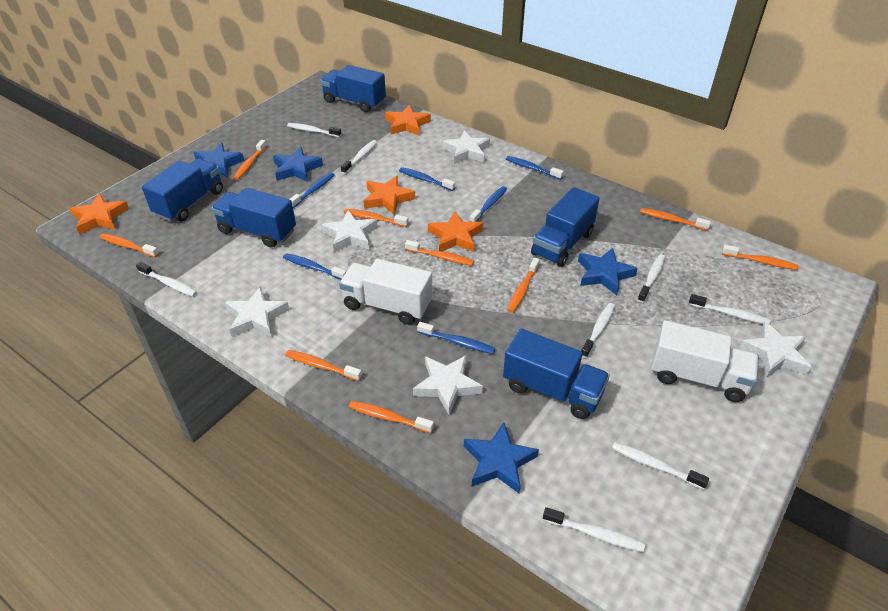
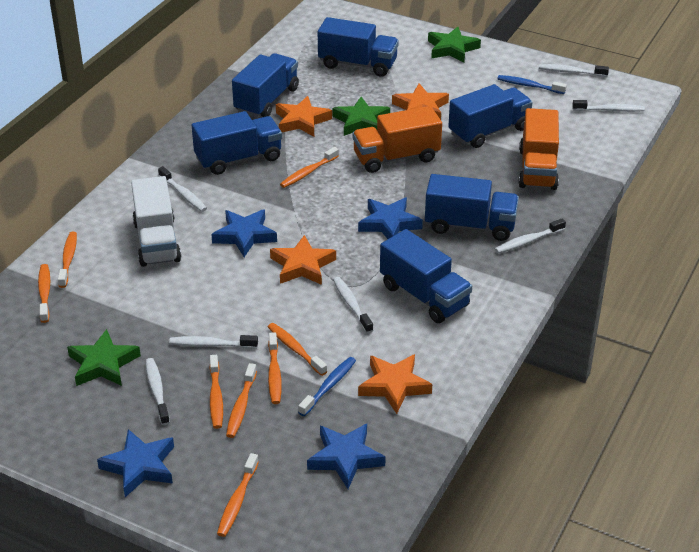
blue toothbrush: [283,253,346,280] [290,172,335,208] [399,167,455,191] [417,322,495,354] [469,186,507,222] [506,156,564,180] = 6 -> [298,357,356,416] [497,75,567,94] = 2
blue truck: [142,159,223,222] [211,188,296,248] [320,65,386,112] [503,329,610,419] [531,187,600,267] = 5 -> [192,111,282,175] [232,53,299,117] [318,17,399,77] [380,229,472,323] [425,174,519,241] [448,84,533,148] = 6
green star: none = 0 -> [67,329,141,386] [332,97,390,136] [428,27,481,63] = 3
orange toothbrush: [100,233,159,257] [233,140,267,180] [285,350,362,381] [344,209,409,227] [349,401,434,433] [405,240,474,266] [507,258,540,313] [640,208,711,231] [722,245,799,270] = 9 -> [38,264,50,323] [58,232,77,288] [209,355,223,429] [217,453,259,537] [226,363,257,438] [268,323,327,376] [268,332,282,404] [280,147,339,188] = 8
orange truck: none = 0 -> [352,106,442,173] [518,108,559,190] = 2
white star: [225,286,289,337] [321,210,378,252] [413,355,483,415] [442,130,490,164] [739,321,811,378] = 5 -> none = 0
white toothbrush: [136,262,197,297] [287,123,341,137] [341,140,377,174] [543,507,645,552] [581,303,615,358] [612,442,709,490] [637,254,665,303] [689,294,770,324] = 8 -> [145,358,170,425] [158,166,207,212] [169,335,258,349] [333,277,373,333] [495,218,566,253] [539,64,609,77] [572,100,645,112] = 7
white truck: [339,259,433,325] [651,320,759,402] = 2 -> [131,176,181,267] = 1

